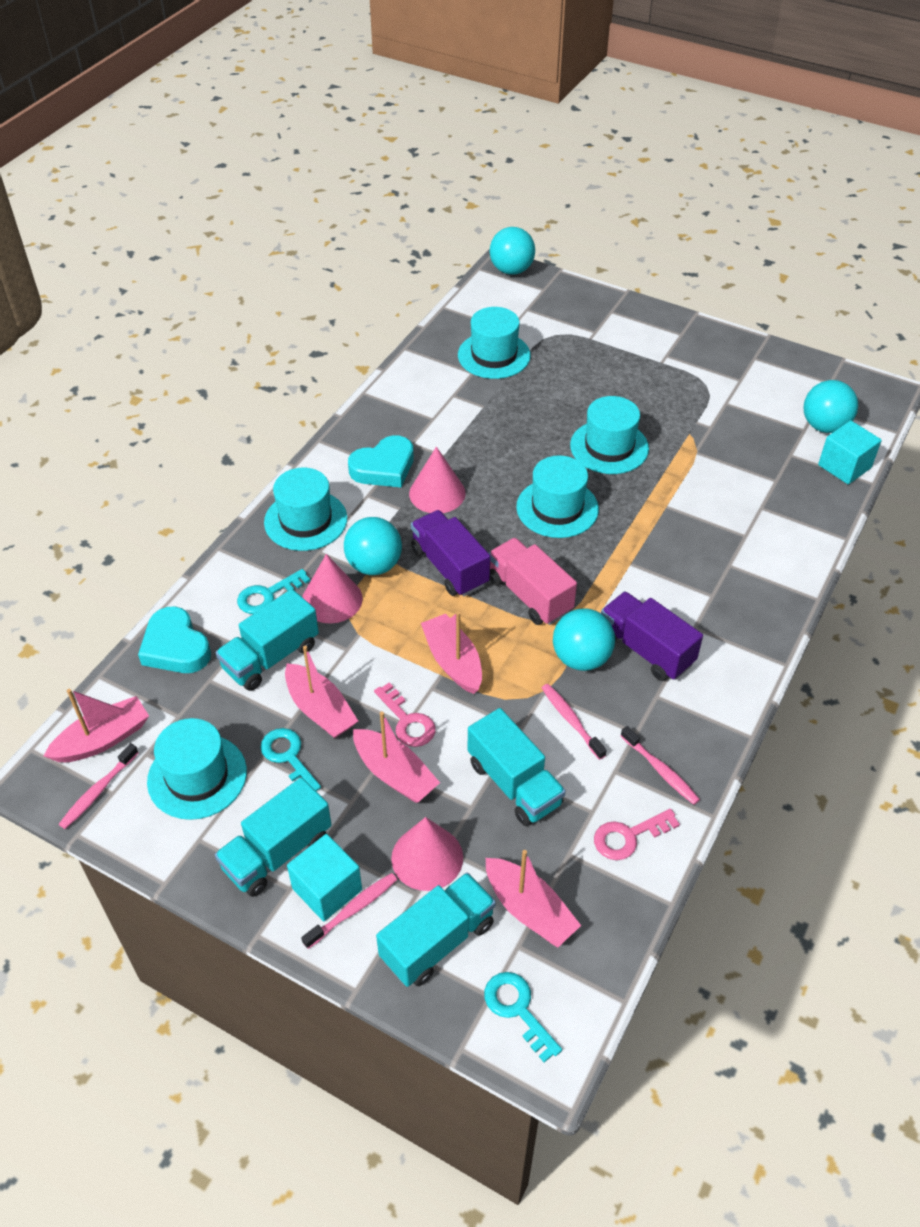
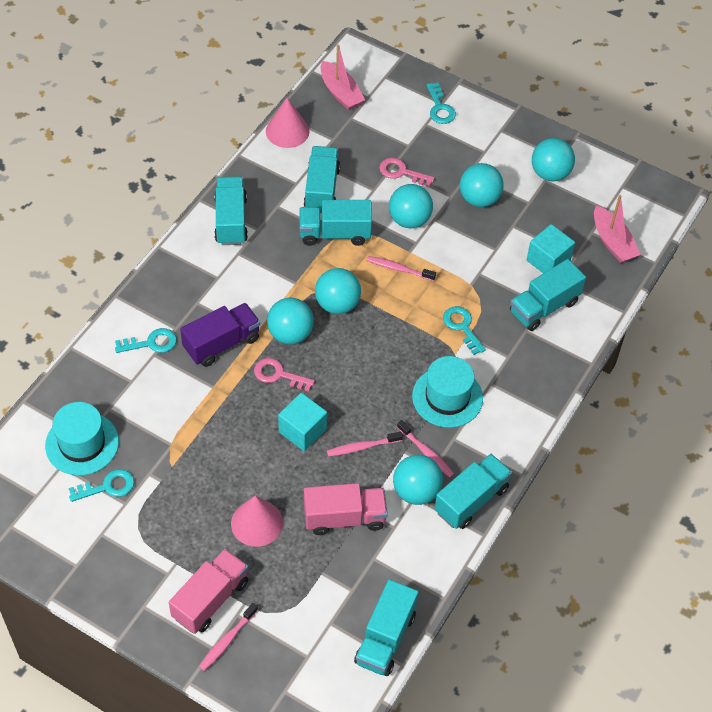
pink boat: [44,689,149,762] [285,645,358,738] [353,711,440,803] [421,612,482,694] [486,850,581,947] = 5 -> [321,44,365,110] [594,195,641,263] = 2
pink cone: [302,554,363,624] [391,817,463,891] [409,447,466,513] = 3 -> [231,495,283,547] [266,98,310,148] = 2
pink truck: [489,538,577,625] = 1 -> [169,549,248,634] [304,483,388,535] = 2
purple truck: [411,510,490,596] [601,591,703,681] = 2 -> [180,303,260,367] = 1
turquoise ball: [344,517,402,575] [490,227,535,275] [553,608,615,671] [804,380,858,433] = 4 -> [267,298,314,345] [315,268,361,314] [389,184,433,228] [393,455,443,505] [460,163,504,207] [532,138,575,182] = 6
turquoise hat: [147,718,247,820] [264,468,347,551] [458,307,531,379] [516,455,599,538] [570,396,649,474] = 5 -> [45,402,119,476] [412,356,483,428] = 2
turquoise heart: [138,606,211,673] [348,435,414,488] = 2 -> none = 0
turquoise key: [237,569,310,614] [261,728,321,791] [484,972,562,1063] = 3 -> [69,469,134,502] [115,328,177,353] [427,83,456,124] [443,306,486,355] = 4
turquoise truck: [215,777,332,897] [216,589,319,691] [376,872,496,987] [468,708,566,826] = 4 -> [214,177,248,245] [299,200,372,246] [304,146,340,213] [354,579,418,676] [434,454,512,529] [510,259,586,331] = 6

